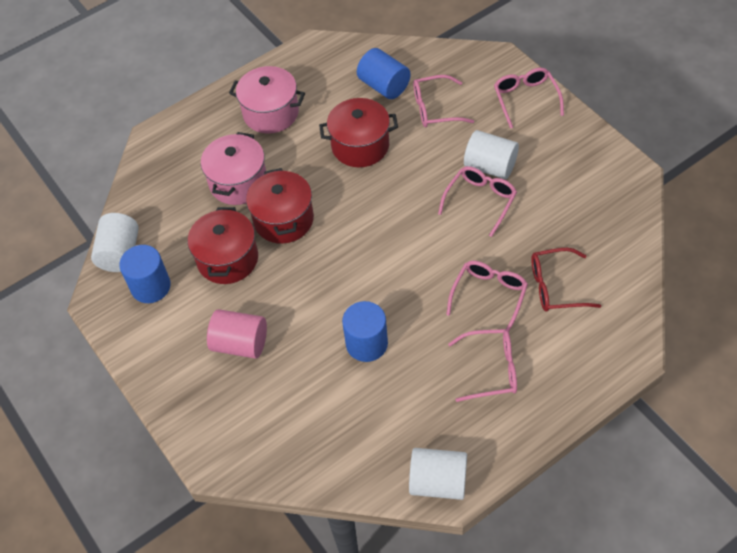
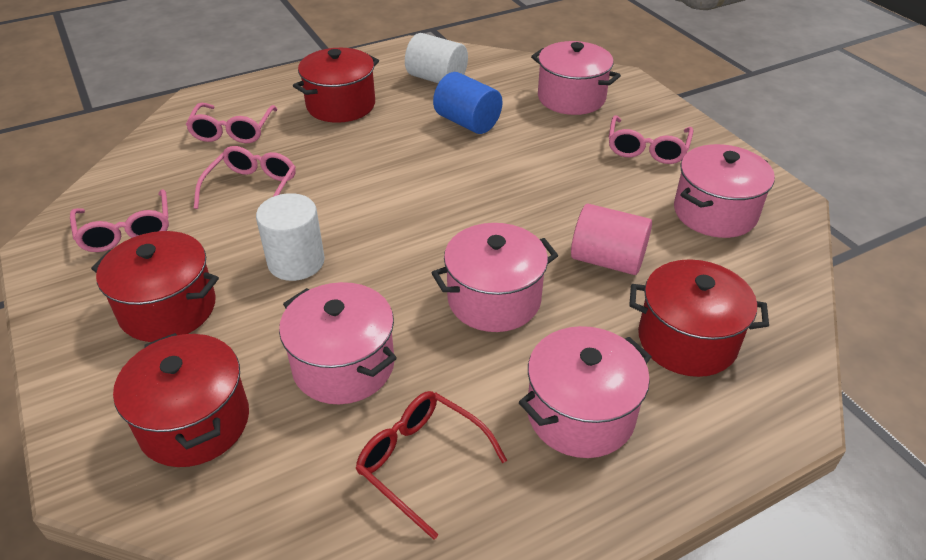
blue cylinder: [119,245,171,303] [342,301,388,362] [357,48,411,99] = 3 -> [433,72,503,134] = 1
pink glasses: [413,75,474,127] [438,166,517,237] [446,261,528,332] [448,329,517,402] [494,68,564,128] = 5 -> [70,189,169,252] [186,103,278,143] [194,146,296,209] [609,115,693,164] = 4
pink pot: [201,132,266,205] [229,66,305,134] = 2 -> [279,282,397,404] [432,223,558,332] [519,326,652,458] [531,41,621,115] [674,144,775,238] = 5
red pot: [188,207,258,284] [246,168,314,244] [319,98,398,167] = 3 -> [91,231,219,342] [113,333,249,467] [293,48,379,123] [629,259,769,377] = 4
white cylinder: [91,213,139,272] [409,448,467,500] [464,130,519,179] = 3 -> [256,193,325,281] [405,33,468,83] = 2

